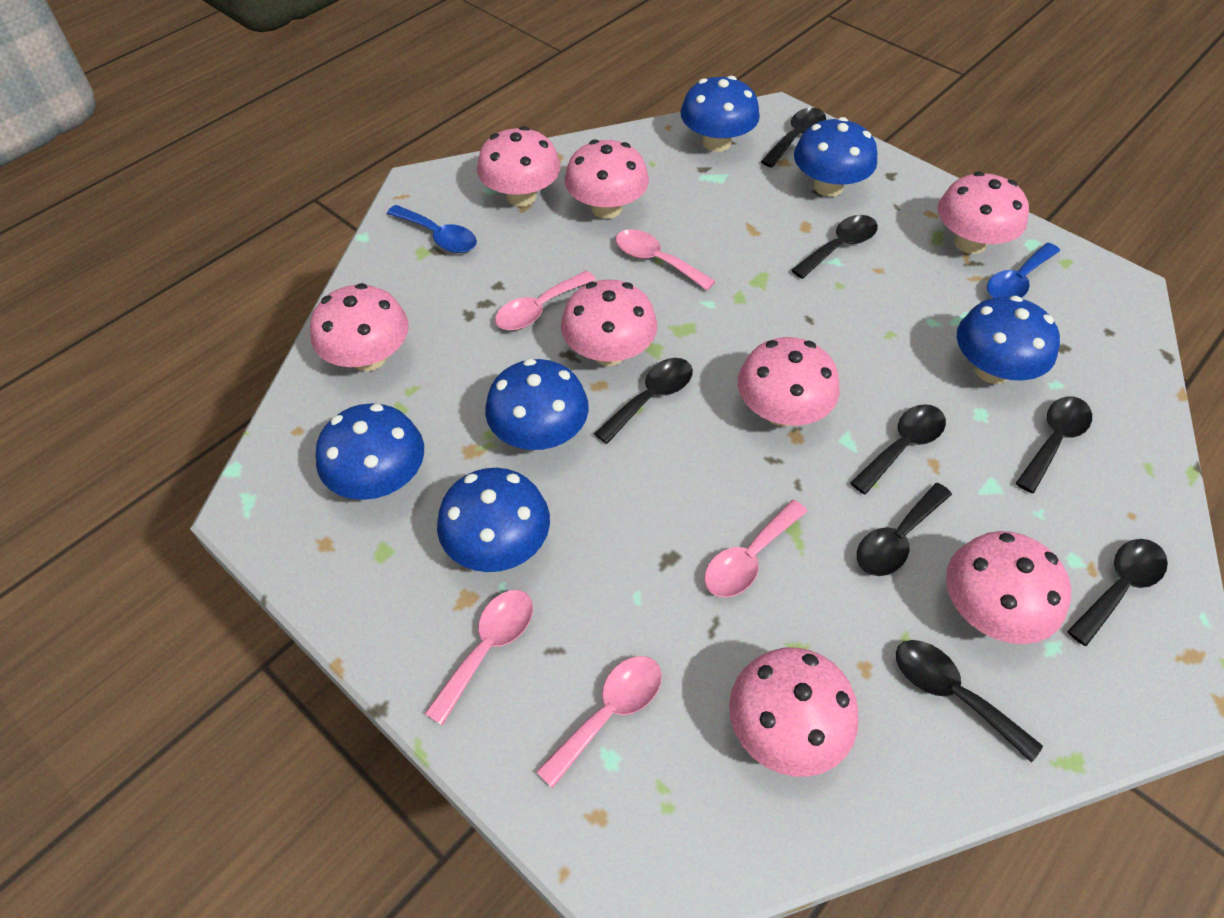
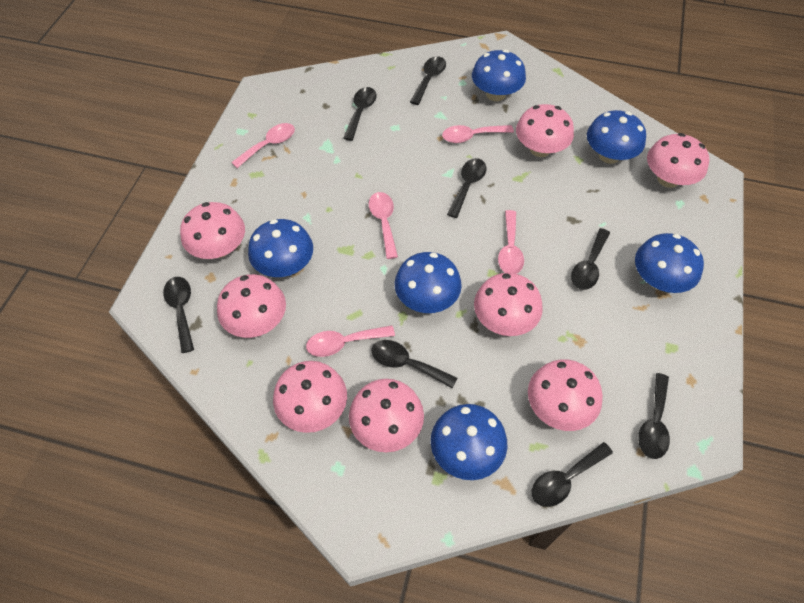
blue spoon: [387,205,477,253] [987,243,1060,298] = 2 -> none = 0

